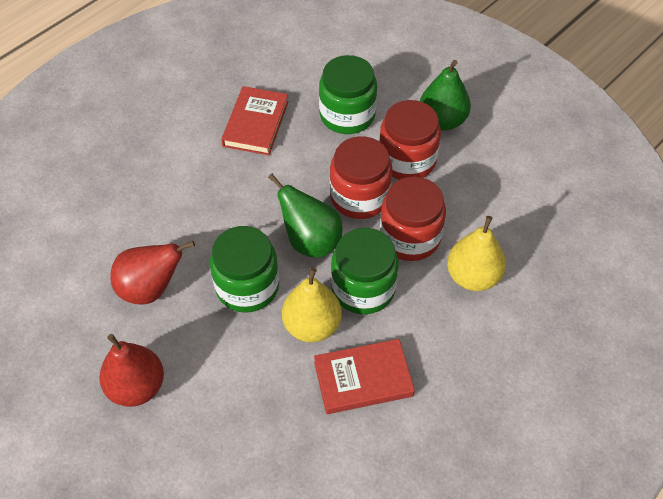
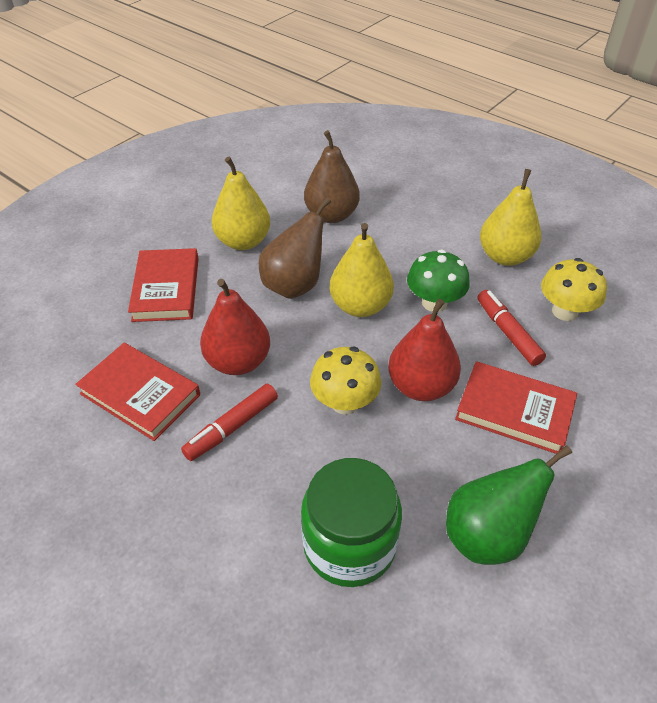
brown pear: none = 0 -> [259,198,331,299] [304,130,360,223] = 2
green jar: [210,226,279,313] [319,55,377,134] [331,228,399,314] = 3 -> [301,458,402,587] = 1
green mushroom: none = 0 -> [407,249,470,312] = 1
green pear: [268,173,342,258] [420,60,471,131] = 2 -> [446,445,572,565] = 1
red book: [221,86,288,155] [314,339,415,414] = 2 -> [75,343,200,441] [128,248,199,322] [455,361,577,454] = 3
red jar: [330,136,393,219] [379,100,441,180] [380,176,446,261] = 3 -> none = 0
red marker: none = 0 -> [181,384,278,461] [477,290,546,366] = 2
yellow mushroom: none = 0 -> [310,347,381,415] [541,258,607,321] = 2
yellow pear: [282,267,342,342] [447,216,506,291] = 2 -> [212,157,270,250] [329,223,394,317] [480,169,541,266] = 3

